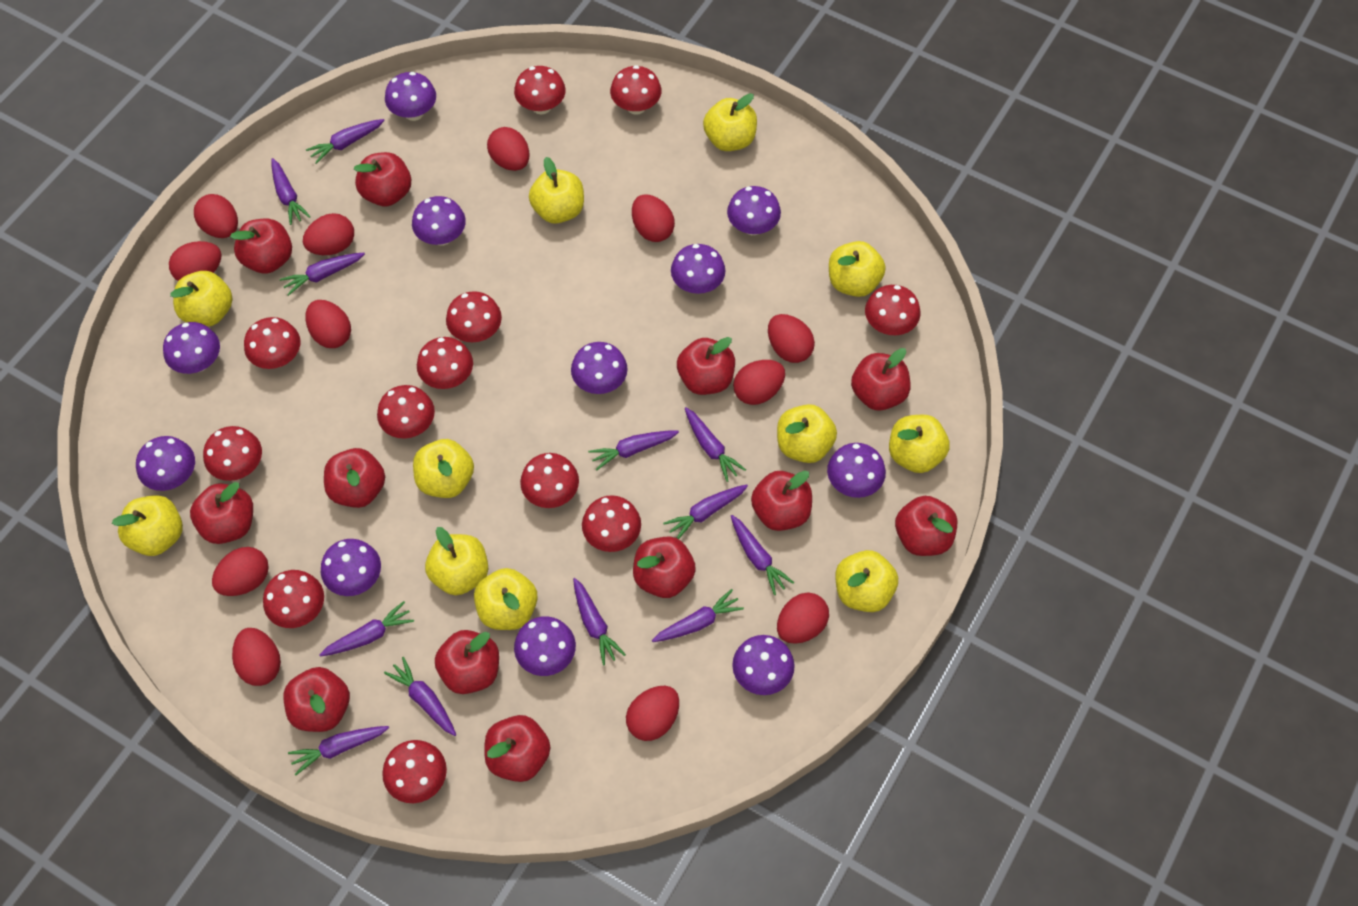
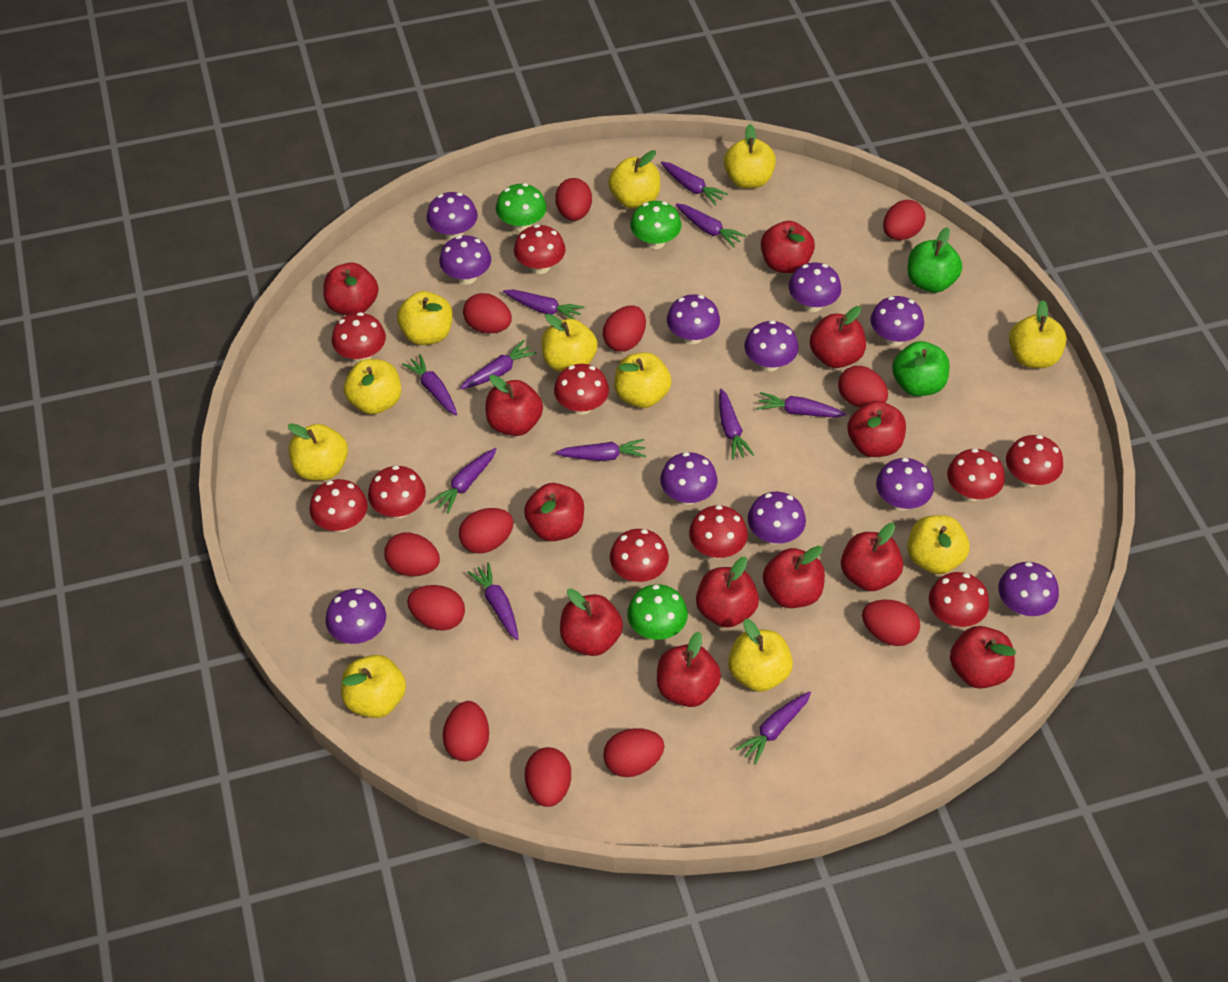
green apple: none = 0 -> [892,341,949,396] [908,227,962,293] = 2
green mushroom: none = 0 -> [496,183,546,232] [627,584,688,640] [630,201,681,249] = 3
purple carrot: [272,158,311,225] [280,253,365,296] [288,726,389,775] [306,119,385,164] [319,601,414,657] [384,657,456,736] [573,578,626,666] [588,431,679,470] [652,589,744,642] [663,484,748,539] [685,407,746,482] [731,515,794,595] = 12 -> [402,354,457,416] [430,448,496,513] [460,340,537,389] [467,562,519,640] [503,290,585,320] [555,439,646,461] [661,161,728,206] [676,203,746,248] [719,389,754,460] [736,691,811,765] [757,392,846,418] = 11
red mushroom: [203,426,262,481] [244,317,300,369] [263,570,324,628] [377,385,435,439] [382,740,447,803] [417,337,473,389] [446,291,502,342] [514,66,566,114] [520,453,579,508] [582,495,641,552] [610,65,662,115] [865,285,920,335] = 12 -> [309,479,368,532] [332,312,386,363] [368,465,426,518] [514,224,565,274] [554,364,609,415] [610,529,669,582] [689,505,748,559] [929,572,989,627] [947,448,1005,501] [1006,435,1063,487] = 10

